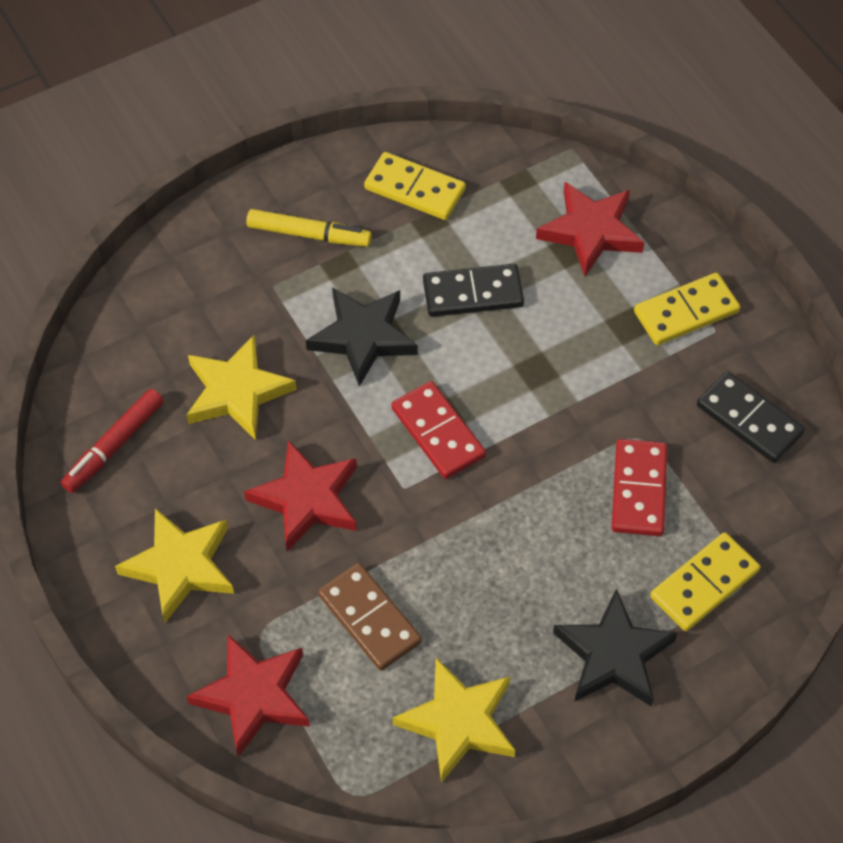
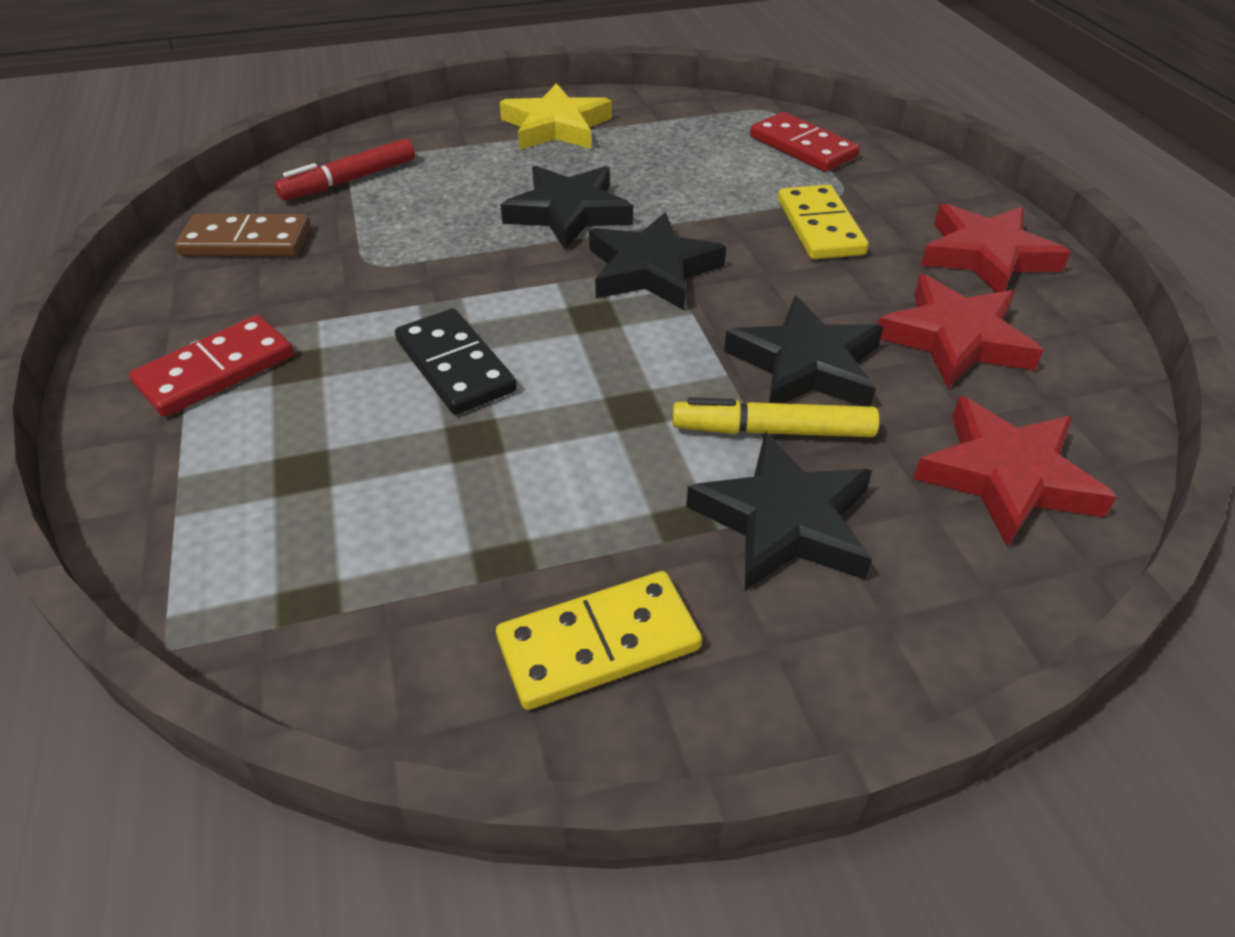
black domino: [423,264,524,317] [697,371,805,463] = 2 -> [395,308,517,415] = 1
black star: [306,287,418,387] [553,589,677,707] = 2 -> [500,166,633,250] [589,212,726,310] [686,432,872,591] [724,296,883,407] = 4
yellow domino: [364,152,466,220] [634,273,740,345] [650,532,760,631] = 3 -> [496,571,702,710] [778,185,869,259] = 2
yellow star: [115,508,234,623] [187,335,297,440] [393,658,515,783] = 3 -> [500,83,612,150] = 1

